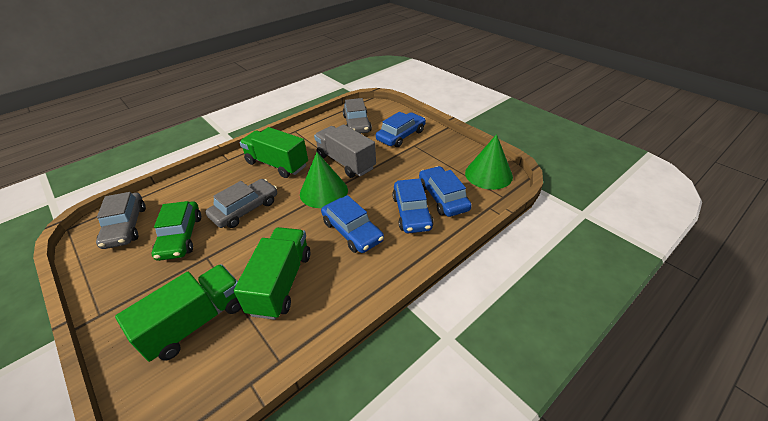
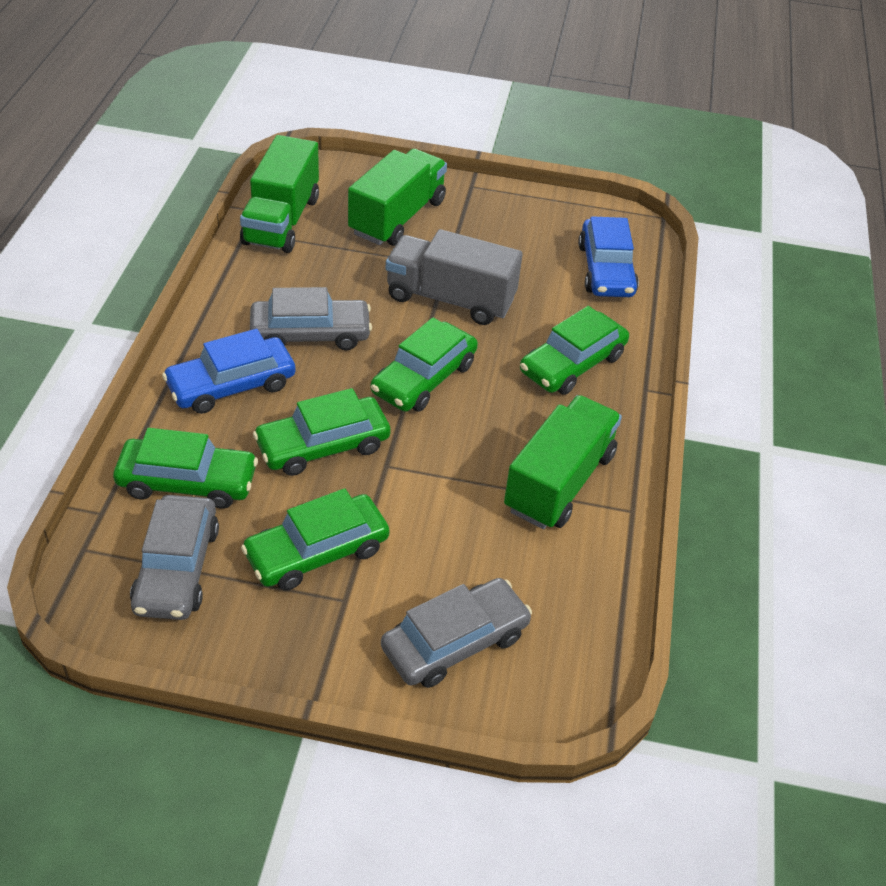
blue car: [321,195,384,253] [376,112,426,147] [392,178,434,233] [419,166,472,217] = 4 -> [162,329,296,414] [578,216,639,297] = 2
green car: [152,201,201,261] = 1 -> [113,428,258,509] [241,488,390,590] [253,388,391,476] [371,318,478,412] [520,306,629,395] = 5
green cone: [300,152,348,208] [465,134,513,190] = 2 -> none = 0

